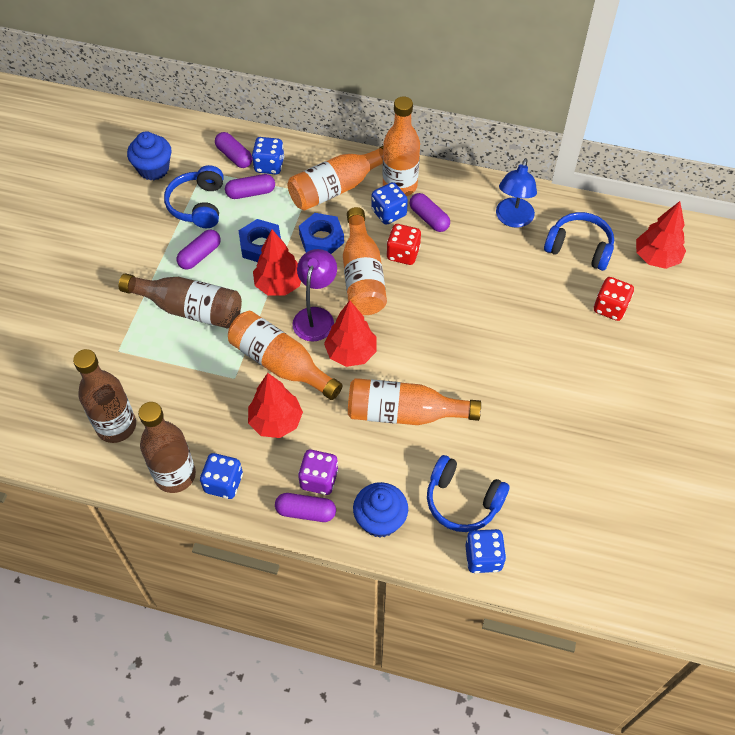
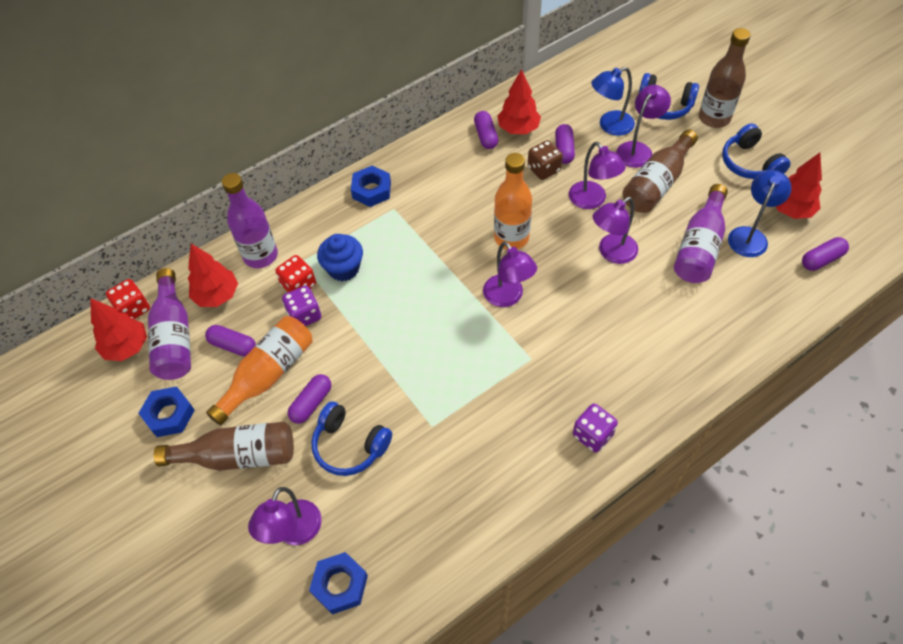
blue cupcake: [127,131,172,180] [353,482,408,538] = 2 -> [317,234,363,281] = 1
blue dice: [200,453,243,499] [252,137,284,174] [371,182,408,225] [465,529,506,573] = 4 -> none = 0
blue lamp: [496,158,537,228] = 1 -> [591,67,635,136] [728,170,792,257] = 2
blue nut: [238,219,281,262] [299,213,344,254] = 2 -> [138,386,195,437] [309,552,368,614] [351,166,391,207] = 3
brown dice: none = 0 -> [528,140,563,180] = 1
orange bottle: [228,311,343,400] [288,146,383,211] [343,207,387,315] [348,378,481,425] [383,97,420,196] = 5 -> [206,316,313,425] [494,153,532,249] = 2
purple bottle: none = 0 -> [148,268,191,380] [222,173,278,268] [674,184,728,283] = 3
purple dice: [298,450,338,495] = 1 -> [282,286,321,326] [573,404,618,452] = 2
purple lamp: [293,249,337,342] = 1 -> [248,487,322,545] [483,241,537,307] [569,142,626,209] [593,197,638,264] [616,85,671,168] = 5

